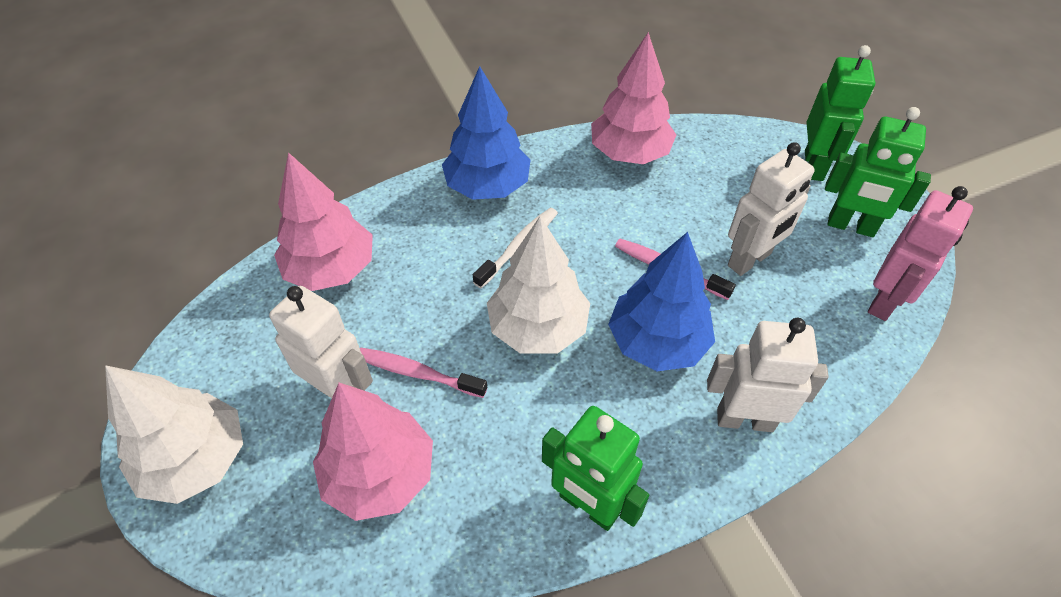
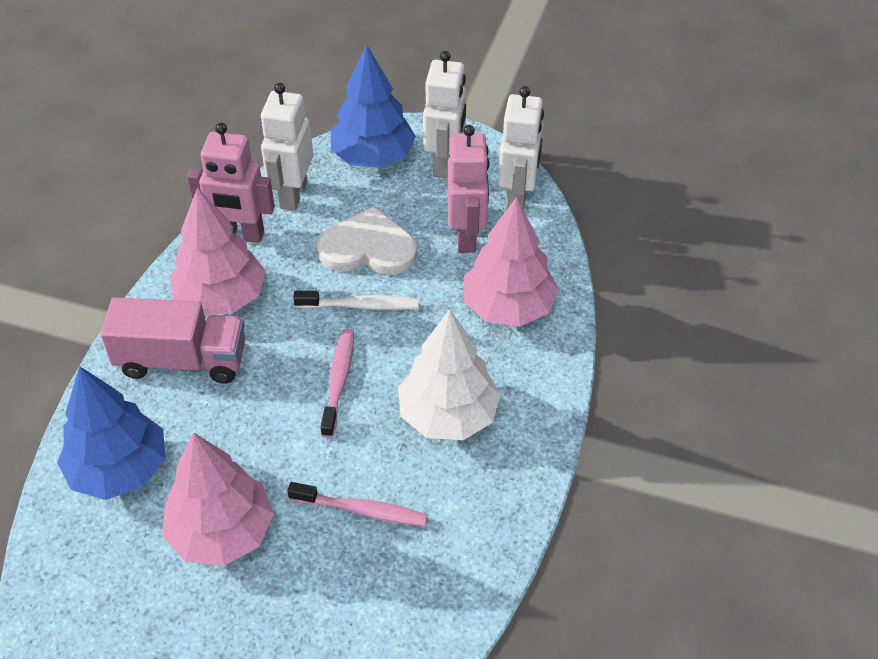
green robot: [542,406,649,531] [805,45,875,181] [825,107,931,237] = 3 -> none = 0
pink robot: [868,186,973,321] = 1 -> [187,123,275,243] [448,125,489,253] = 2
pink truck: none = 0 -> [101,297,245,384] = 1
white heart: none = 0 -> [317,206,417,275] = 1
white tree: [105,365,243,504] [487,216,590,353] = 2 -> [398,309,501,440] = 1

